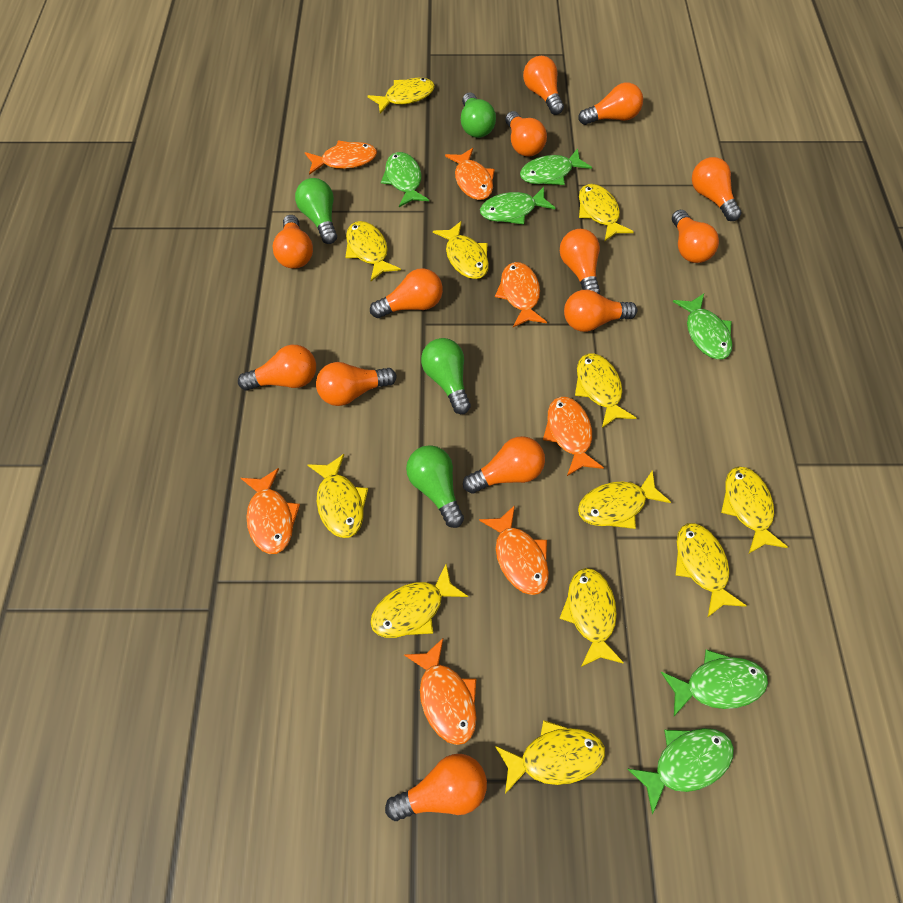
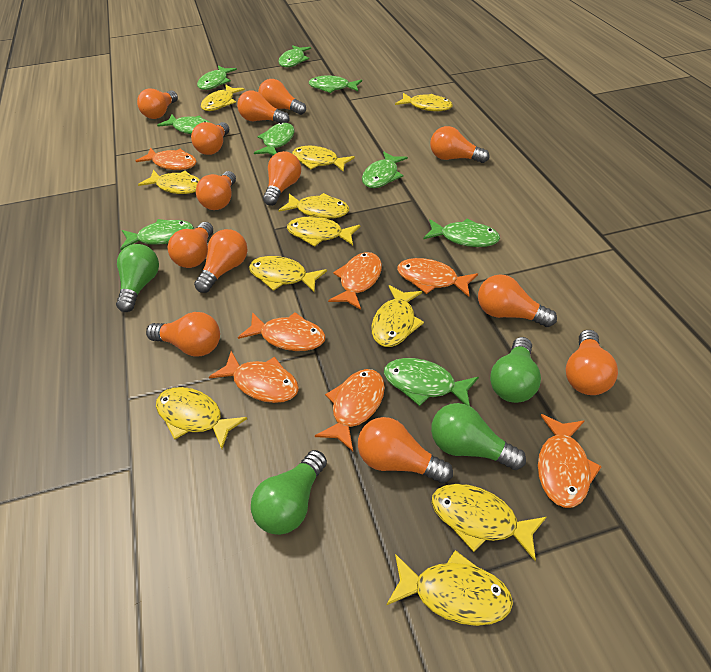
green fish: [381,152,429,207] [480,187,555,225] [520,148,592,185] [627,728,734,814] [661,649,768,716] [673,293,732,359] = 6 -> [120,219,194,250] [157,114,210,134] [197,66,237,90] [254,122,295,155] [278,45,311,67] [309,75,362,93] [362,151,408,188] [384,358,479,406] [423,219,500,247] = 9
yellow fish: [307,454,368,538] [346,221,401,281] [367,78,435,114] [370,564,468,638] [433,221,489,279] [495,720,605,794] [559,568,624,667] [575,353,636,428] [578,470,671,529] [579,184,634,242] [675,523,747,618] [721,467,788,554] = 12 -> [138,170,200,194] [156,387,247,449] [201,85,245,111] [249,256,327,293] [279,193,349,219] [287,216,360,247] [292,146,355,172] [371,285,424,347] [386,550,513,626] [395,93,453,111] [432,484,546,561] = 11

